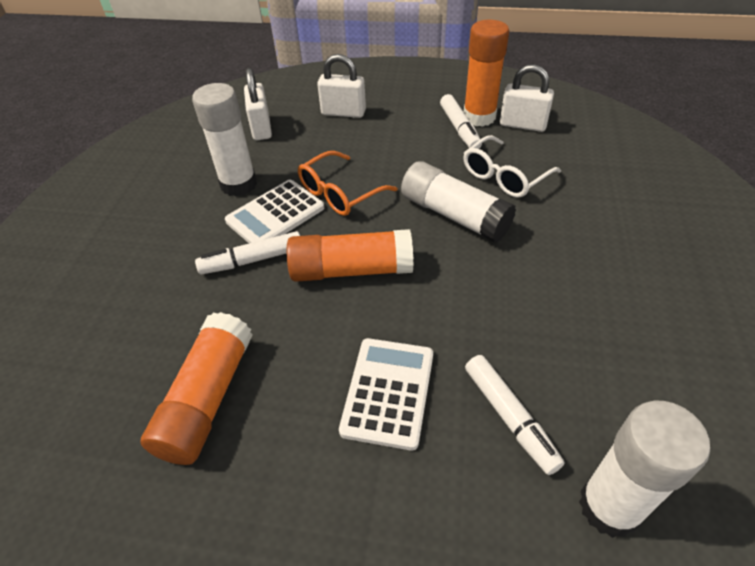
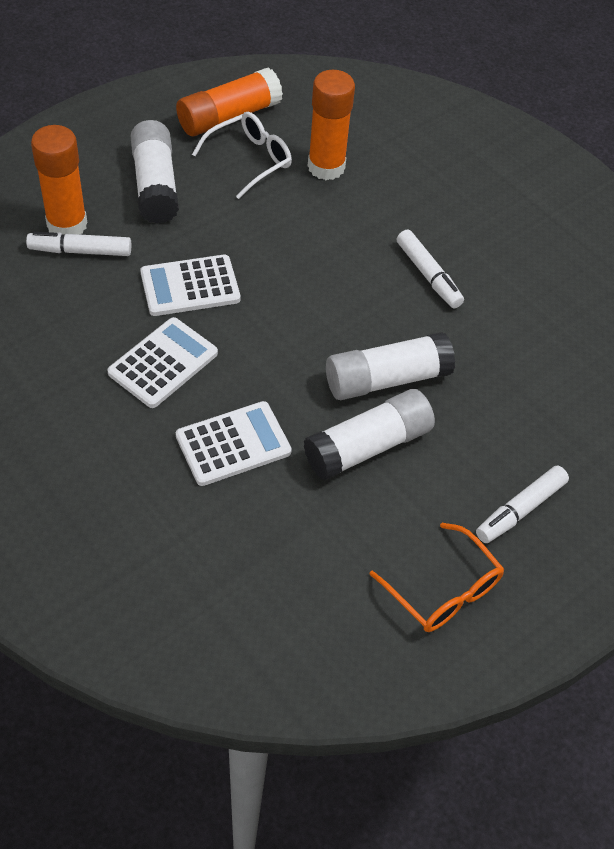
white calculator: [225,180,324,243] [339,338,433,451] = 2 -> [107,317,218,408] [140,255,241,316] [176,401,292,486] = 3
white padlock: [244,68,272,140] [317,54,366,118] [500,64,554,132] = 3 -> none = 0

